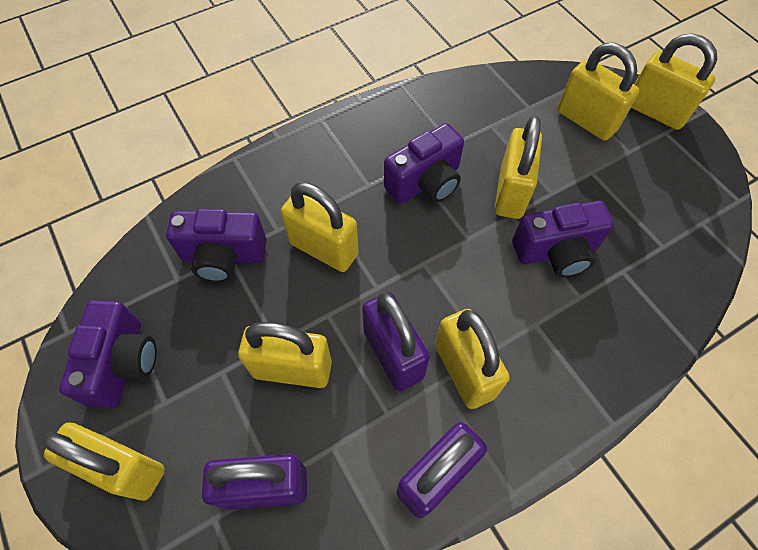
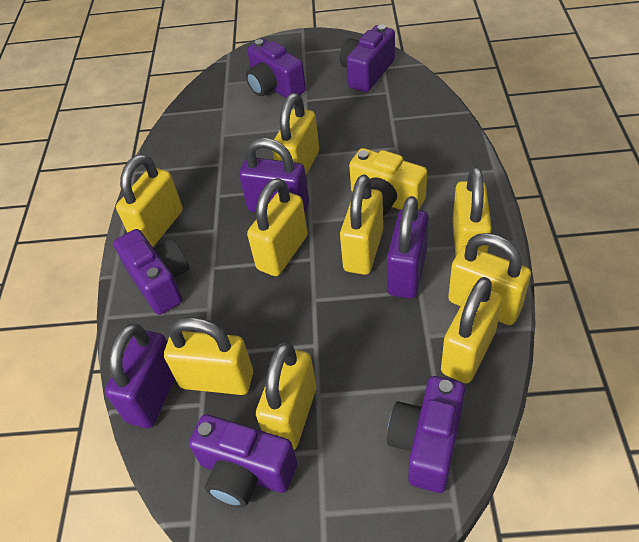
purple camera: [59,300,157,408] [166,209,267,282] [384,123,464,204] [512,201,614,277] = 4 -> [113,229,189,315] [189,414,297,507] [246,39,306,98] [340,25,395,92] [387,376,465,493] = 5
yellow camera: none = 0 -> [349,148,427,216] = 1
yellow padlock: [43,422,165,501] [238,322,332,388] [281,182,359,272] [435,309,510,409] [495,116,542,219] [558,42,639,140] [631,33,717,130] = 7 -> [116,154,183,247] [164,317,253,395] [247,178,308,276] [256,342,316,450] [273,93,319,175] [340,174,383,275] [441,277,503,384] [448,233,531,325] [452,166,492,256] = 9

